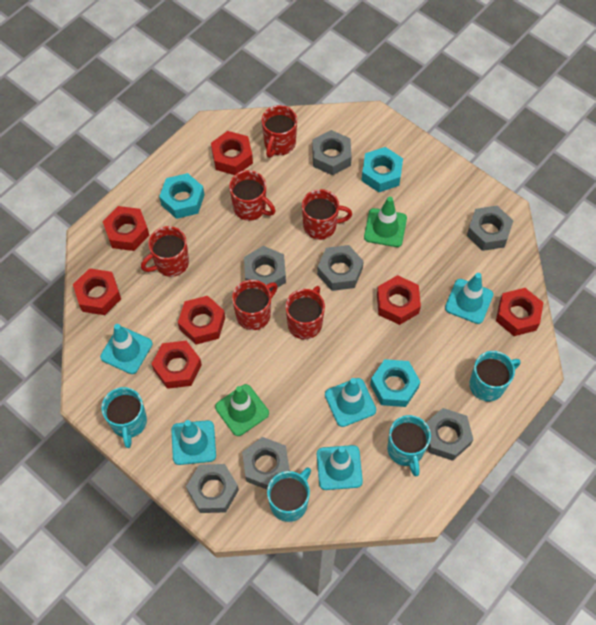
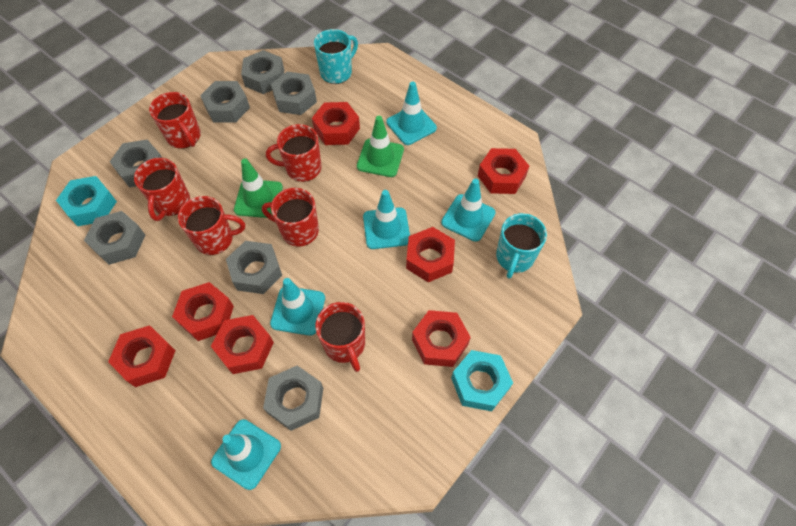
turquoise mug: [101,387,147,448] [267,467,311,522] [387,415,431,477] [469,351,521,402] = 4 -> [314,29,358,84] [496,213,547,279] = 2
turquoise nut: [159,173,205,219] [361,147,403,192] [370,359,421,407] = 3 -> [56,176,117,226] [451,350,513,411] = 2

